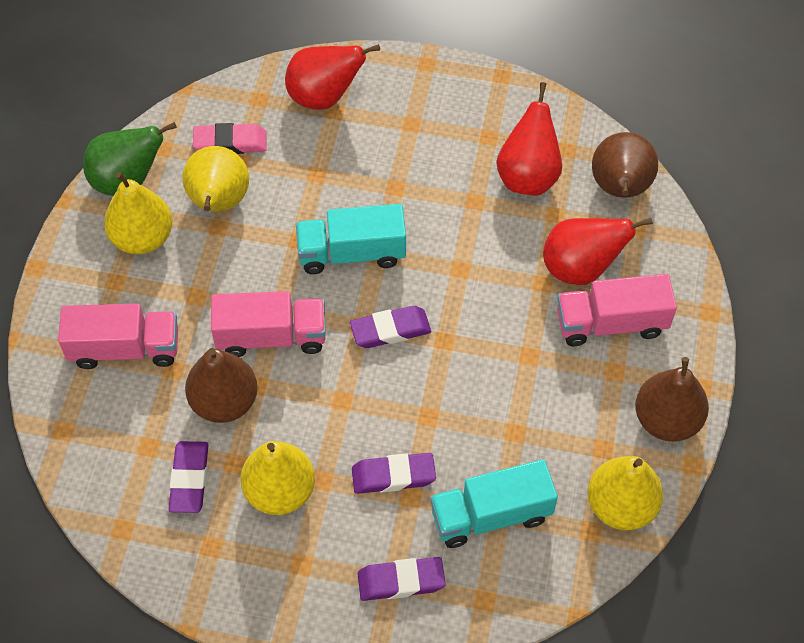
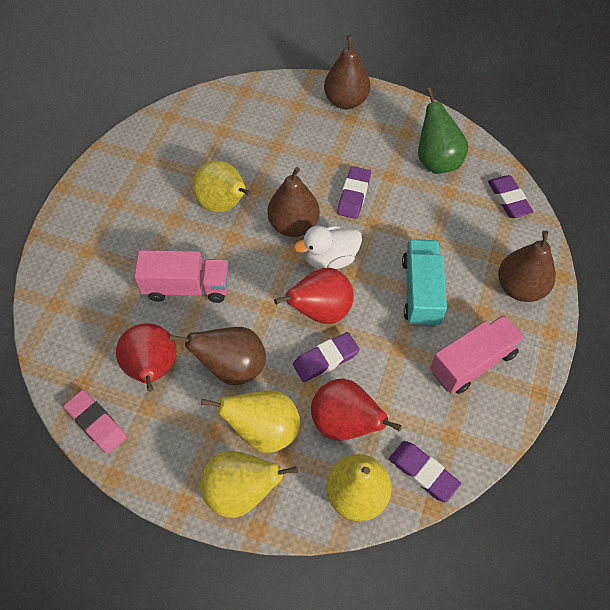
brown pear: [185,348,258,423] [592,132,658,198] [635,357,709,442] = 3 -> [169,327,266,385] [267,167,320,237] [324,35,370,109] [498,231,556,302] = 4
pink truck: [58,304,178,369] [211,291,326,357] [557,274,677,346] = 3 -> [134,250,229,303] [430,315,526,394] = 2
turquoise truck: [296,204,406,274] [430,459,558,548] = 2 -> [402,239,447,327] = 1
white duck: none = 0 -> [294,226,362,269] = 1

